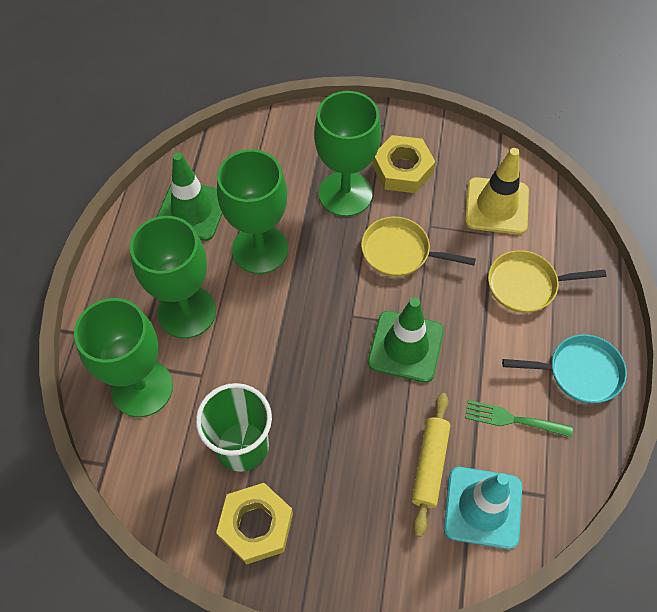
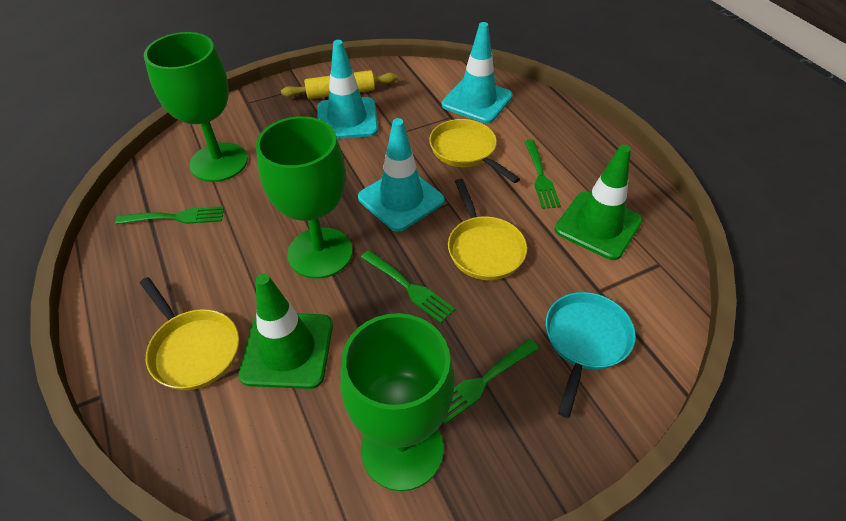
green cup: [196,383,272,472] = 1 -> none = 0
green fork: [465,400,573,437] = 1 -> [115,206,224,224] [361,250,455,323] [443,339,539,424] [524,140,561,209] = 4
green goblet: [74,298,173,417] [130,216,216,338] [217,149,288,274] [314,91,381,217] = 4 -> [144,32,248,182] [256,116,353,279] [340,313,454,491] = 3
turquoise traffic cone: [444,467,522,549] = 1 -> [317,40,378,139] [358,118,444,232] [442,22,513,123] = 3
yellow nut: [216,483,293,565] [373,135,435,193] = 2 -> none = 0
yellow pan: [361,217,476,277] [488,250,607,313] = 2 -> [140,277,239,390] [429,119,520,183] [448,179,527,280] = 3
yellow traffic cone: [465,148,529,235] = 1 -> none = 0

